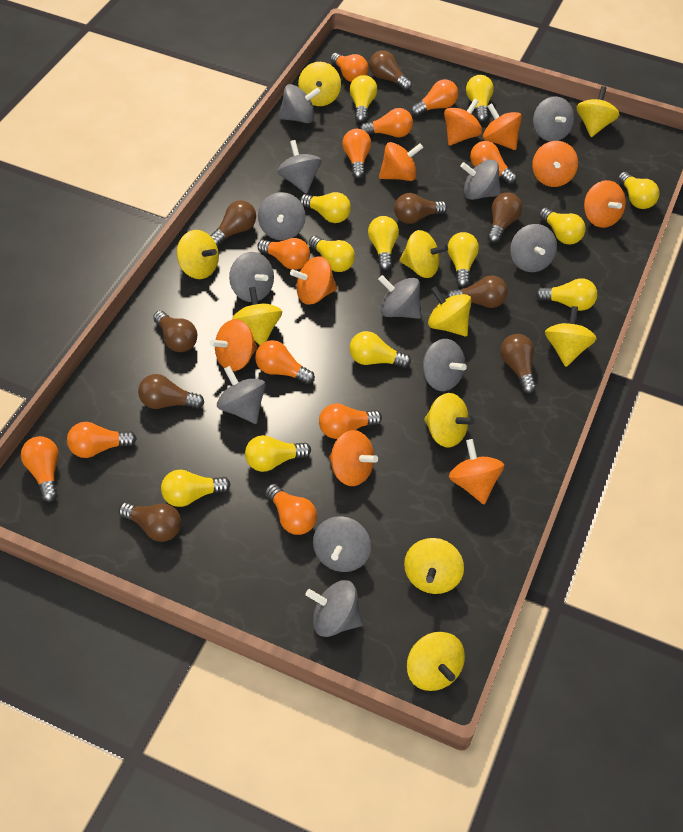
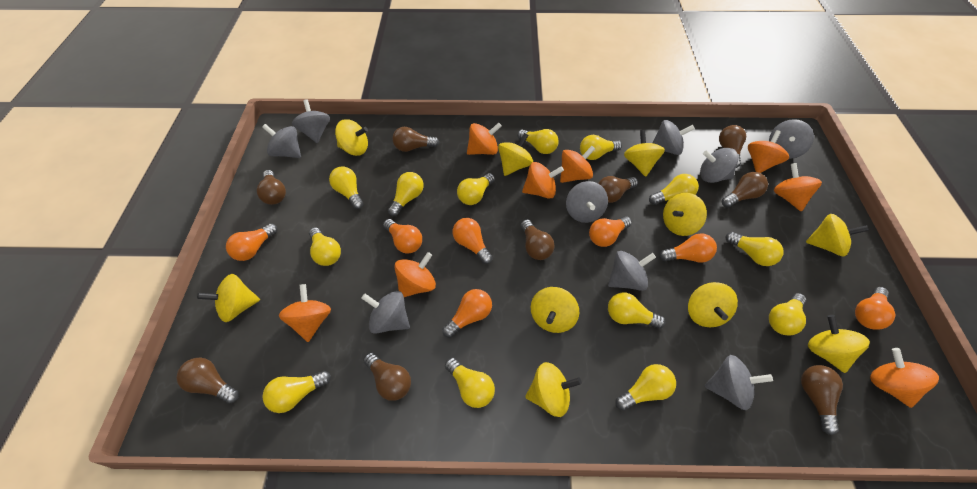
grey spinning top: [217,366,266,424] [229,252,274,302] [258,192,306,240] [277,140,322,194] [278,84,321,123] [306,580,363,637] [313,516,371,572] [378,275,421,319] [423,339,467,391] [460,160,501,200] [510,224,557,272] [533,97,574,142] = 12 -> [262,124,301,158] [292,99,330,143] [361,291,410,334] [566,181,608,223] [608,251,656,291] [652,120,695,155] [700,148,738,183] [704,355,773,410] [769,119,814,159] = 9
orange light bulb: [21,436,59,502] [67,422,137,458] [255,340,315,384] [257,238,310,270] [265,483,317,535] [319,403,382,439] [330,53,368,82] [342,129,371,179] [360,108,413,137] [411,79,458,116] [470,141,517,184] = 11 -> [226,223,277,261] [383,219,422,254] [442,289,492,338] [453,218,493,264] [589,216,632,247] [659,233,717,262] [855,287,895,330] = 7
orange spinning top: [210,319,257,371] [290,256,337,305] [329,430,378,486] [379,142,423,181] [444,99,482,146] [449,439,504,504] [483,103,522,150] [532,141,578,187] [584,180,626,228] = 9 -> [279,284,331,342] [395,252,436,297] [467,123,501,155] [522,162,564,199] [560,146,595,183] [748,130,789,173] [774,163,822,211] [870,348,939,408] = 8
yellow light bulb: [161,469,230,507] [245,435,311,472] [300,192,351,223] [309,236,355,272] [349,331,411,368] [350,75,377,122] [368,216,399,270] [448,232,479,287] [466,75,494,122] [535,278,597,311] [539,208,586,245] [618,172,659,209] = 12 -> [263,371,331,413] [309,227,341,266] [329,166,364,209] [388,172,424,216] [445,358,495,408] [457,173,495,205] [517,129,559,154] [580,135,622,160] [608,292,665,329] [615,364,676,411] [649,174,699,205] [726,232,784,266] [769,293,806,336] = 13

